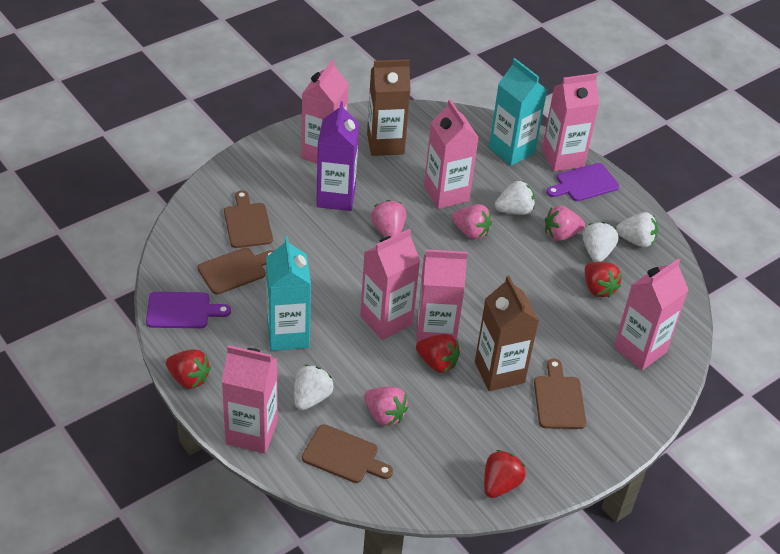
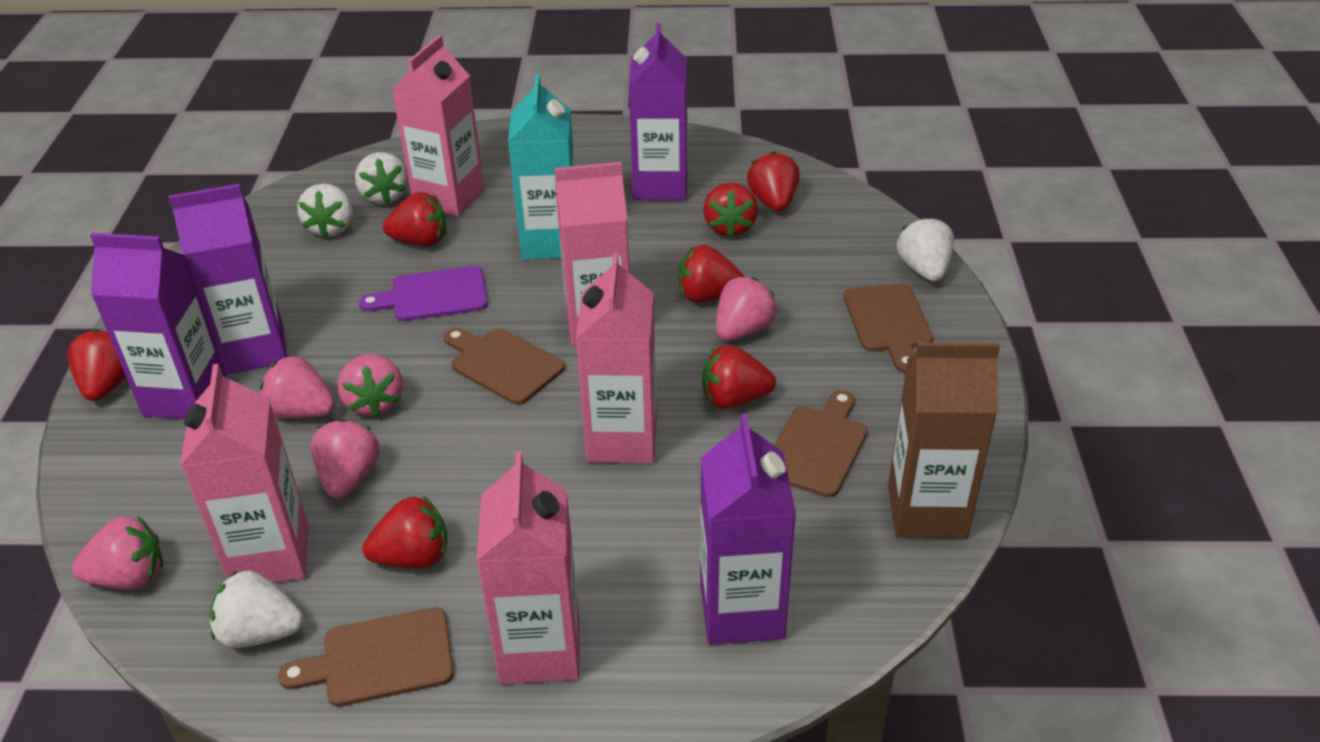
brown carton: [367,59,411,156] [475,275,539,391] = 2 -> [888,342,1000,538] = 1
pink carton: [222,345,278,454] [301,59,349,163] [360,229,420,340] [416,249,468,344] [424,99,479,209] [542,73,599,172] [614,259,688,370] = 7 -> [180,364,309,583] [392,35,485,217] [476,451,580,684] [555,162,630,347] [576,253,657,463] = 5
pink strawberry: [364,386,408,426] [371,200,406,237] [452,204,492,240] [545,206,585,241] = 4 -> [72,515,163,590] [260,355,335,418] [310,419,380,498] [337,354,403,417] [716,277,777,341] = 5
purple carton: [316,101,359,211] = 1 -> [90,233,227,419] [169,184,287,375] [629,23,688,201] [700,414,796,645] = 4
purple cutting board: [146,292,231,328] [546,163,619,201] = 2 -> [359,266,488,321] = 1
red strawberry: [166,349,211,389] [416,334,460,373] [484,450,526,498] [585,262,622,298] = 4 -> [68,329,126,401] [362,496,447,568] [383,192,447,247] [678,245,744,303] [702,345,776,409] [703,182,758,238] [747,151,800,212] = 7
turquoise carton: [266,236,311,351] [489,58,547,166] = 2 -> [508,74,575,260] = 1

